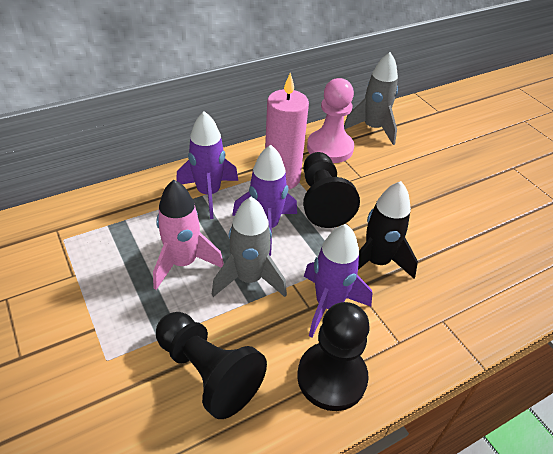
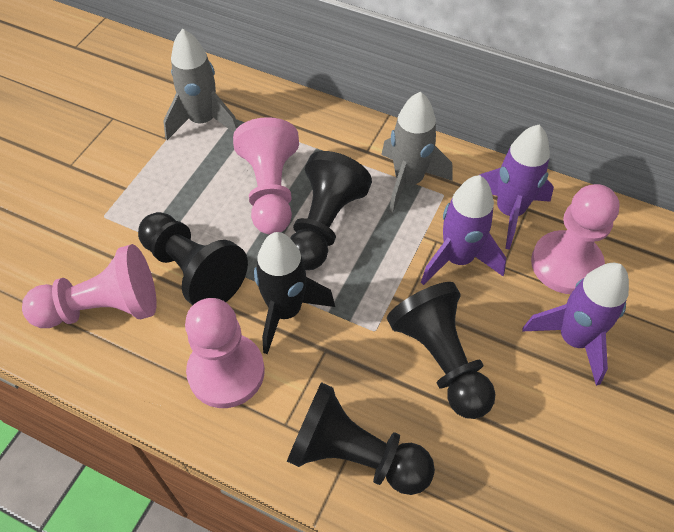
black pawn: [156,312,267,419] [297,302,370,411] [303,152,360,228] = 3 -> [138,212,248,305] [287,382,435,495] [290,151,372,270] [387,282,496,419] = 4
pink candle: [265,72,309,190] = 1 -> none = 0
pink pawn: [307,78,354,163] = 1 -> [22,244,157,328] [185,298,265,408] [233,117,299,235] [531,184,620,294] = 4
pink rocket: [153,180,224,290] = 1 -> none = 0

